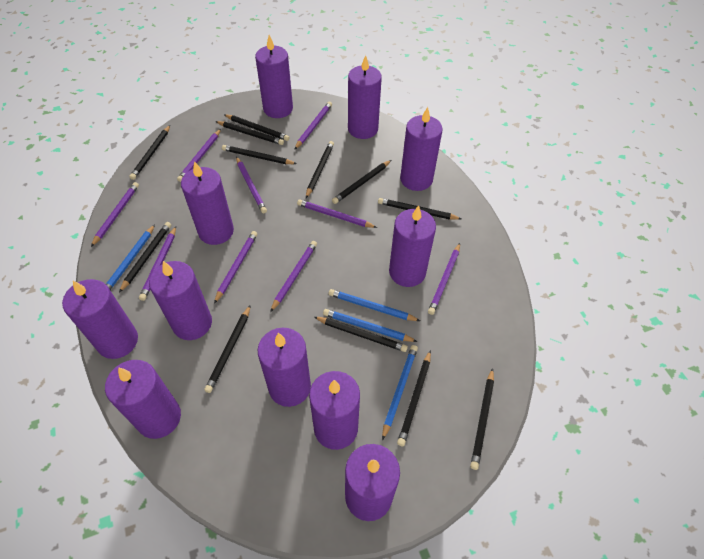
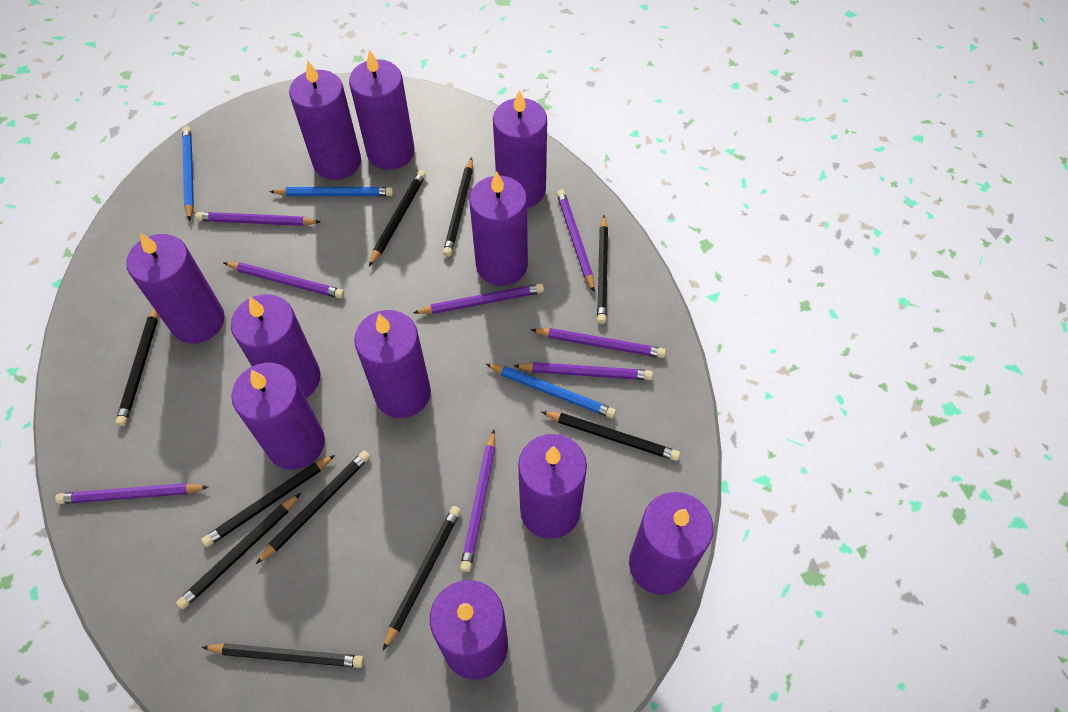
black pencil: [119,222,171,293] [129,125,170,180] [204,305,251,393] [215,121,284,145] [222,145,297,164] [225,114,290,141] [306,141,334,198] [314,317,408,352] [332,160,391,204] [378,198,461,220] [397,350,431,446] [470,368,494,470] = 12 -> [116,308,158,426] [176,493,301,609] [201,455,335,547] [202,643,364,668] [256,451,370,564] [369,170,426,266] [383,506,461,650] [443,157,473,257] [541,411,680,461] [597,215,608,324] = 10
blue pencil: [106,224,155,290] [323,309,417,342] [328,289,420,321] [382,345,418,440] = 4 -> [182,126,194,221] [269,187,393,196] [486,364,616,418] = 3
purple pencil: [91,182,139,247] [139,226,176,301] [177,129,221,182] [214,231,258,304] [236,157,267,214] [270,241,317,312] [294,102,332,150] [297,200,377,228] [428,243,460,315] = 9 -> [55,483,208,504] [196,212,320,226] [223,262,344,299] [413,284,544,314] [460,430,495,572] [514,362,653,380] [531,328,666,358] [557,189,595,292] = 8

